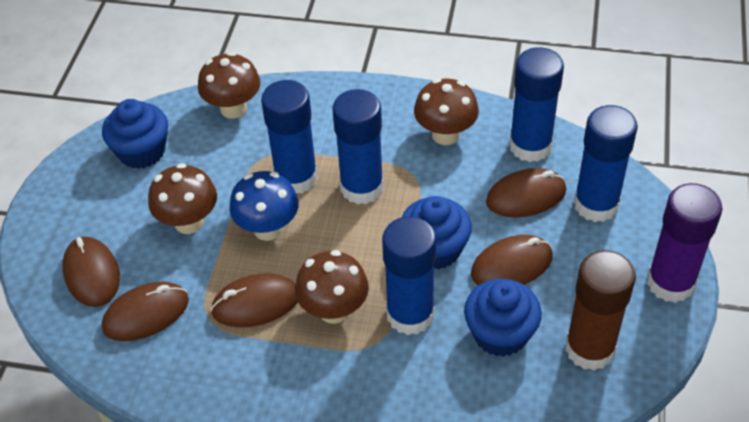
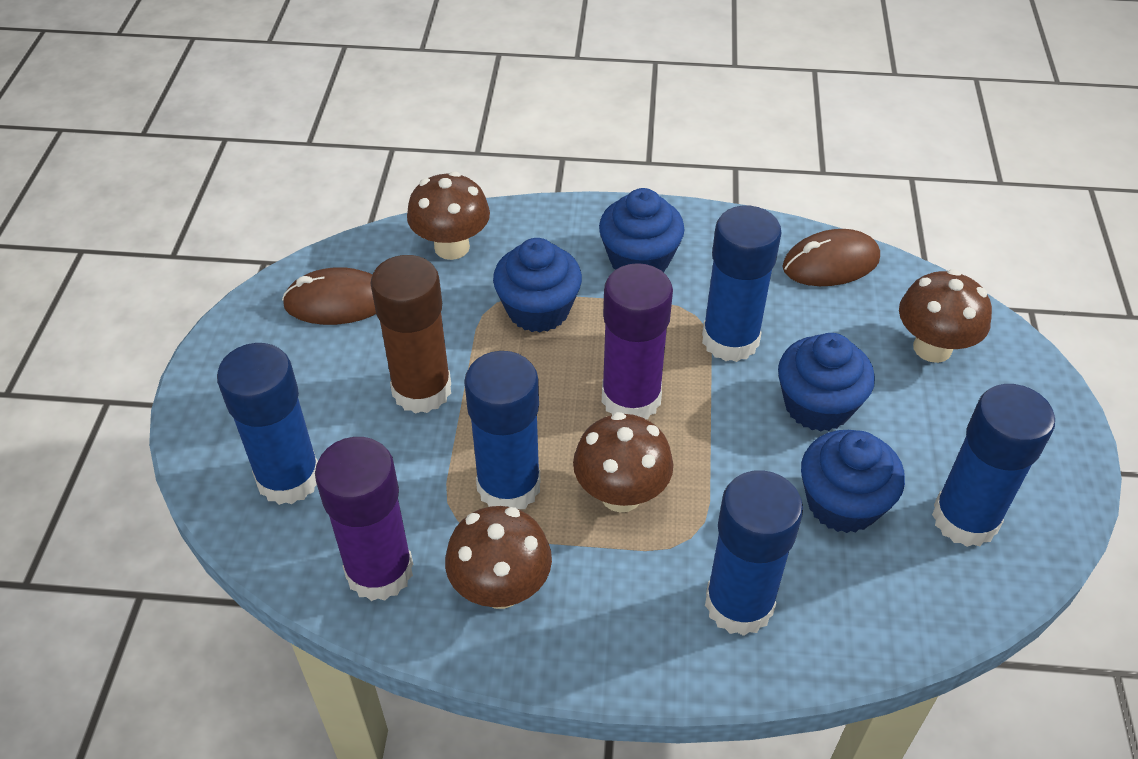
blue cupcake: [102,99,168,169] [402,196,472,270] [464,279,542,357] = 3 -> [493,238,582,333] [599,188,685,272] [778,333,875,432] [801,430,905,533] = 4
blue mushroom: [229,171,299,241] = 1 -> none = 0
brown mouse: [62,236,120,307] [102,282,189,341] [210,273,298,327] [471,235,553,285] [486,168,566,218] = 5 -> [282,267,376,325] [782,229,880,286] = 2
purple glue stick: [647,183,722,303] = 1 -> [315,437,413,601] [602,263,673,420] = 2

